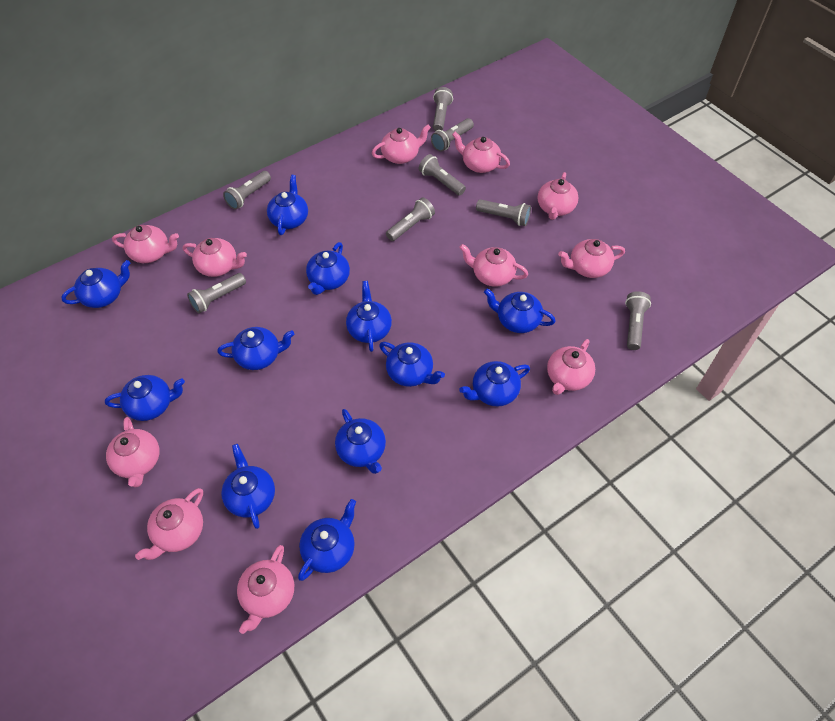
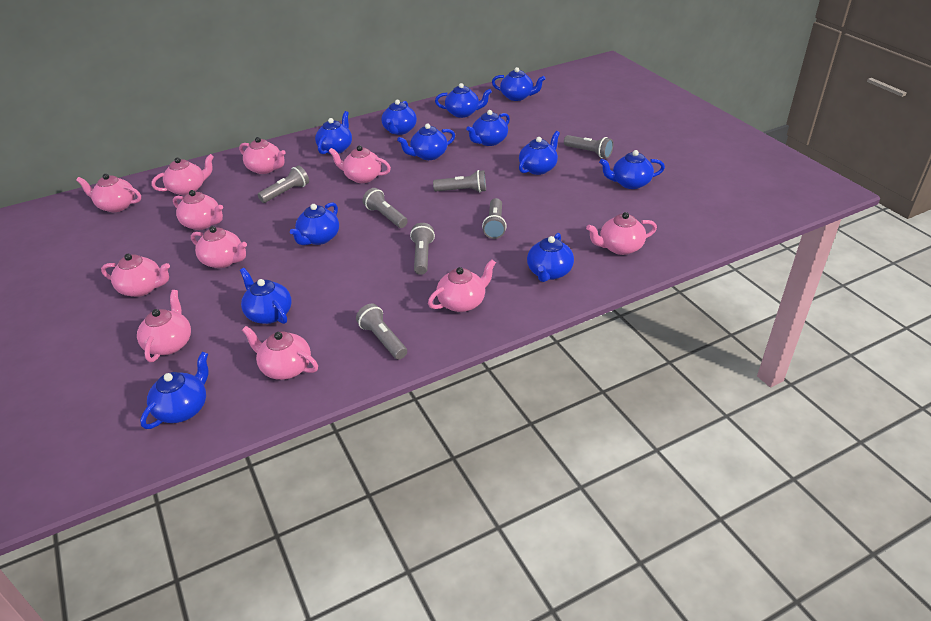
grey flashlight: [187,273,246,313] [223,171,271,210] [386,197,435,241] [419,154,466,196] [431,118,474,152] [433,87,453,131] [476,199,531,226] [625,291,651,350] = 8 -> [258,165,309,203] [356,303,407,360] [363,188,408,228] [410,223,435,275] [433,170,486,192] [482,198,507,239] [564,135,614,158] = 7

